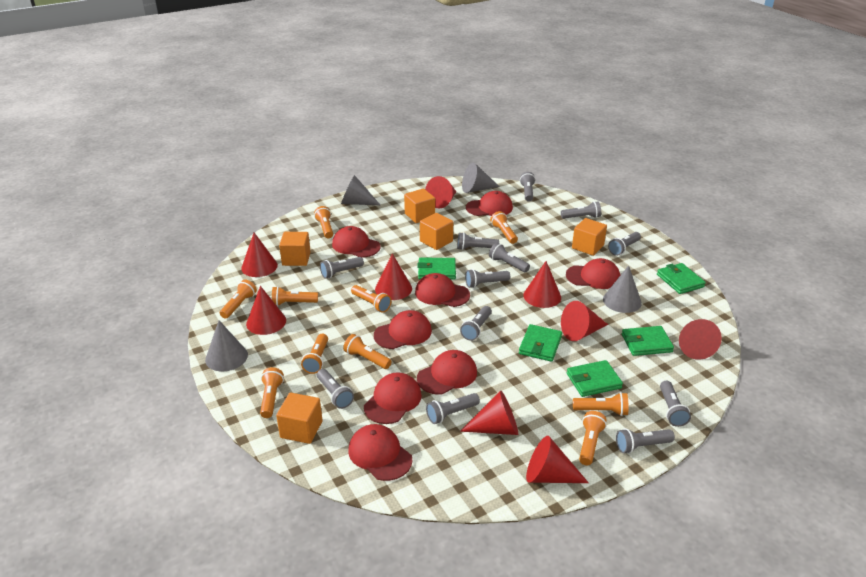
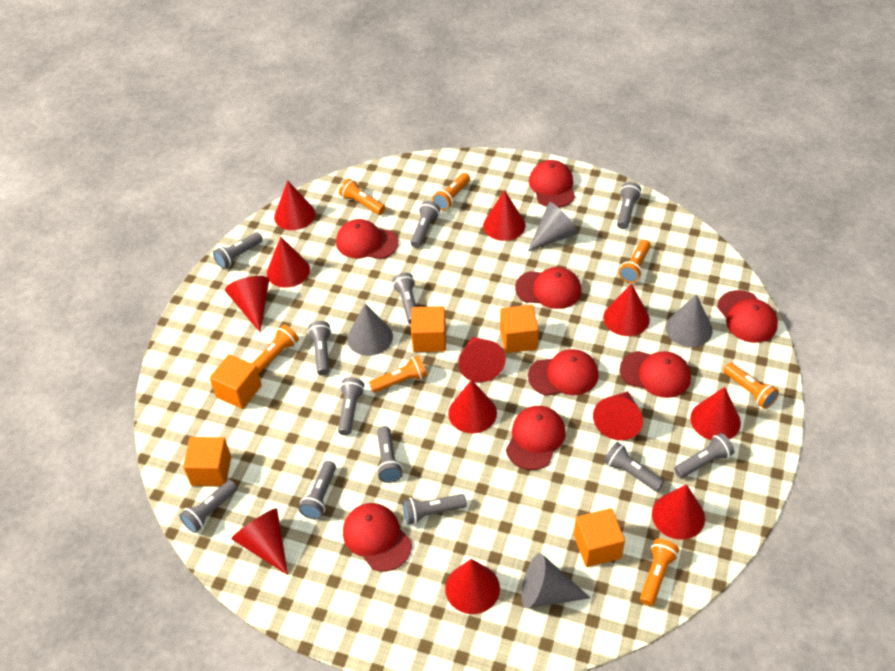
green wallet: [417,258,456,280] [519,324,562,362] [567,360,623,397] [622,326,674,356] [657,263,706,294] = 5 -> none = 0
orange flashlight: [220,280,257,319] [260,367,284,418] [272,286,318,306] [301,334,328,374] [314,206,333,238] [343,334,392,369] [351,285,391,313] [490,211,518,244] [573,392,628,416] [579,411,607,465] = 10 -> [252,325,299,374] [339,179,385,215] [369,355,427,393] [432,173,470,210] [619,240,651,283] [640,539,679,606] [723,363,779,409] = 7
red cone: [241,233,278,277] [246,286,286,335] [375,254,412,300] [425,176,456,208] [460,390,518,435] [524,261,561,308] [526,436,589,483] [561,301,608,341] [679,319,722,360] = 9 -> [225,276,269,332] [231,508,288,575] [267,237,310,288] [274,180,316,230] [445,559,500,614] [448,380,497,433] [458,337,506,382] [483,190,525,241] [593,391,643,440] [603,283,650,336] [652,484,705,540] [690,387,741,440] = 12

